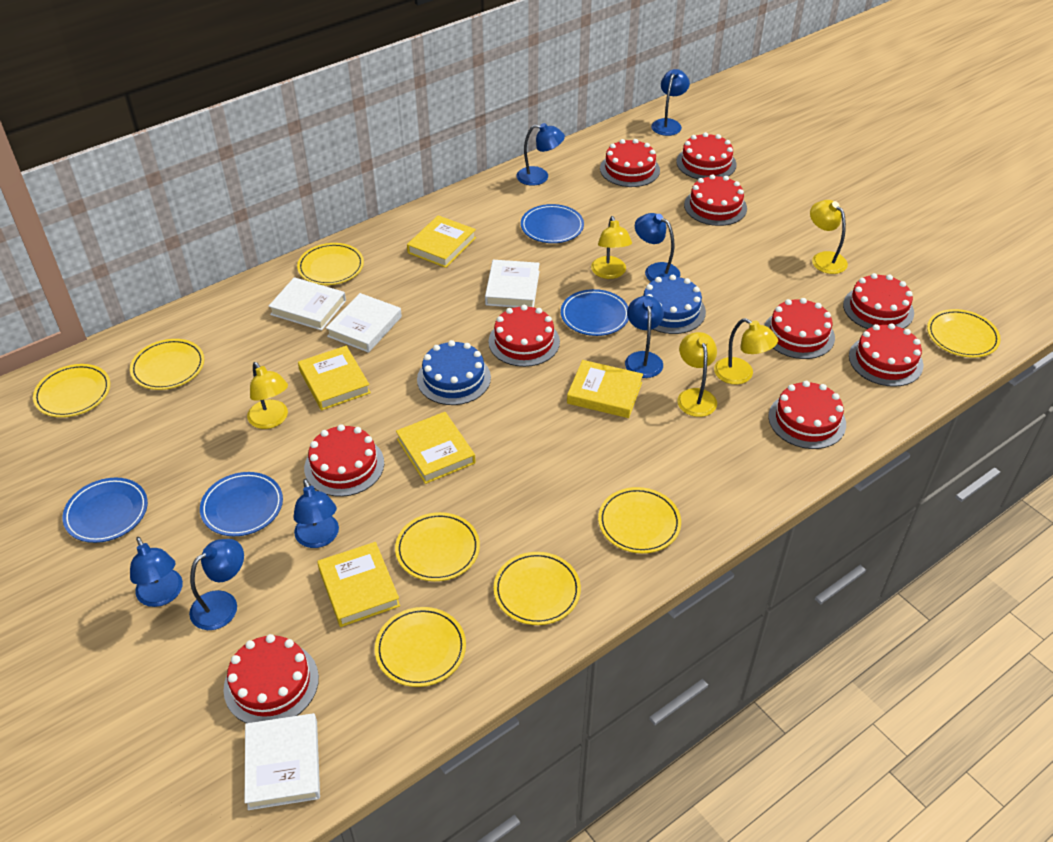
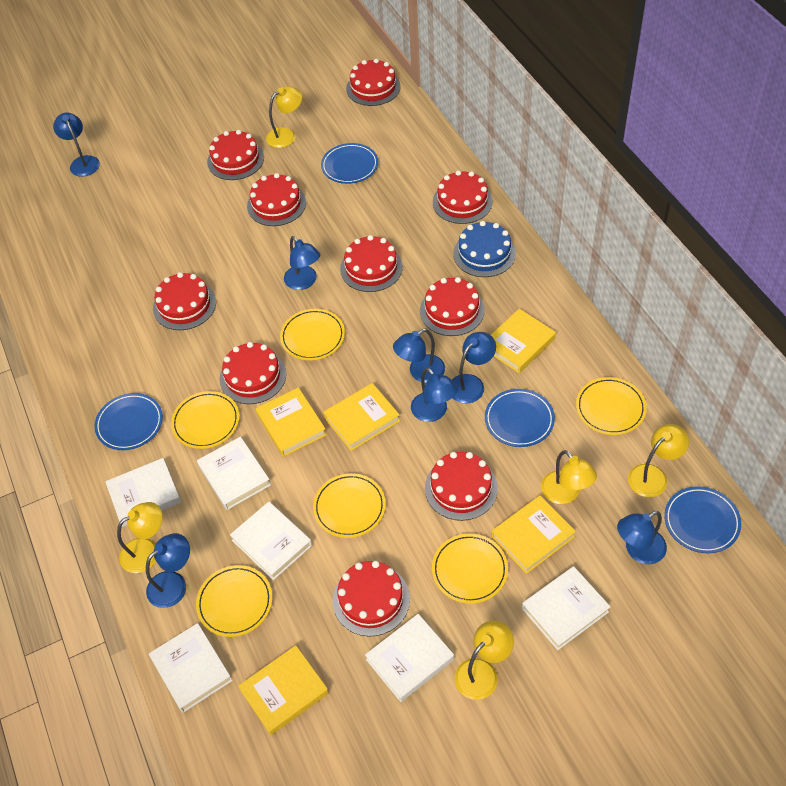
blue cake: [417,340,491,405] [643,275,706,334] = 2 -> [453,221,516,277] = 1
white book: [245,713,320,810] [268,277,346,330] [326,293,402,353] [485,260,540,307] = 4 -> [105,458,181,527] [149,623,232,713] [197,437,271,510] [230,502,312,580] [365,614,454,702] [522,566,611,650] = 6
yellow plate: [33,364,110,417] [130,339,204,390] [297,243,364,285] [375,607,466,687] [395,512,480,581] [494,552,581,625] [598,487,681,553] [927,309,1001,358] = 8 -> [171,391,239,449] [196,565,272,637] [280,309,345,360] [313,473,386,538] [432,534,508,604] [576,377,647,435] = 6

